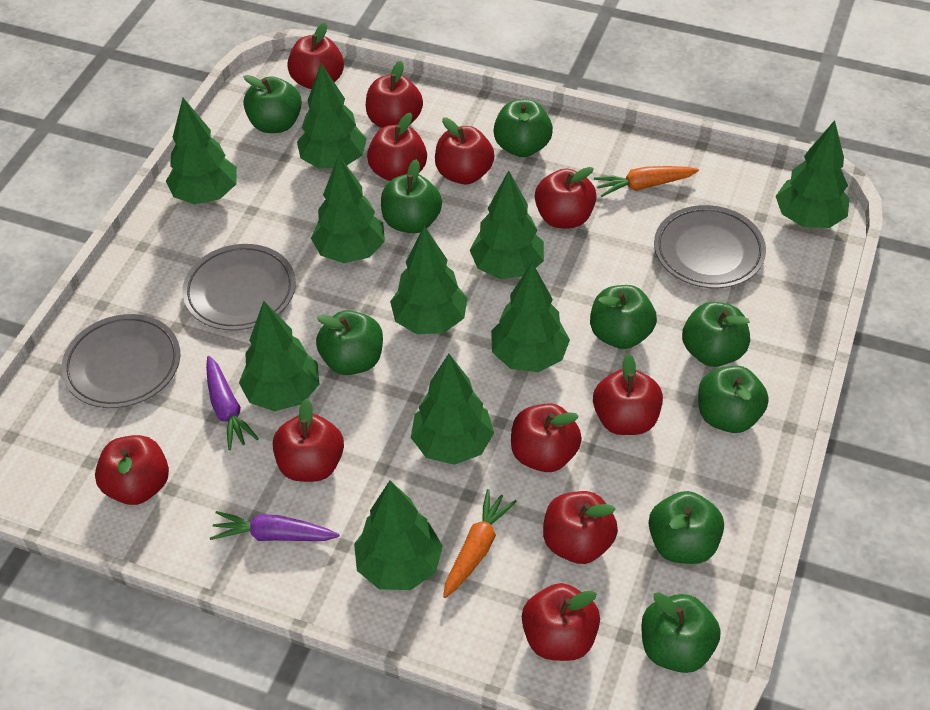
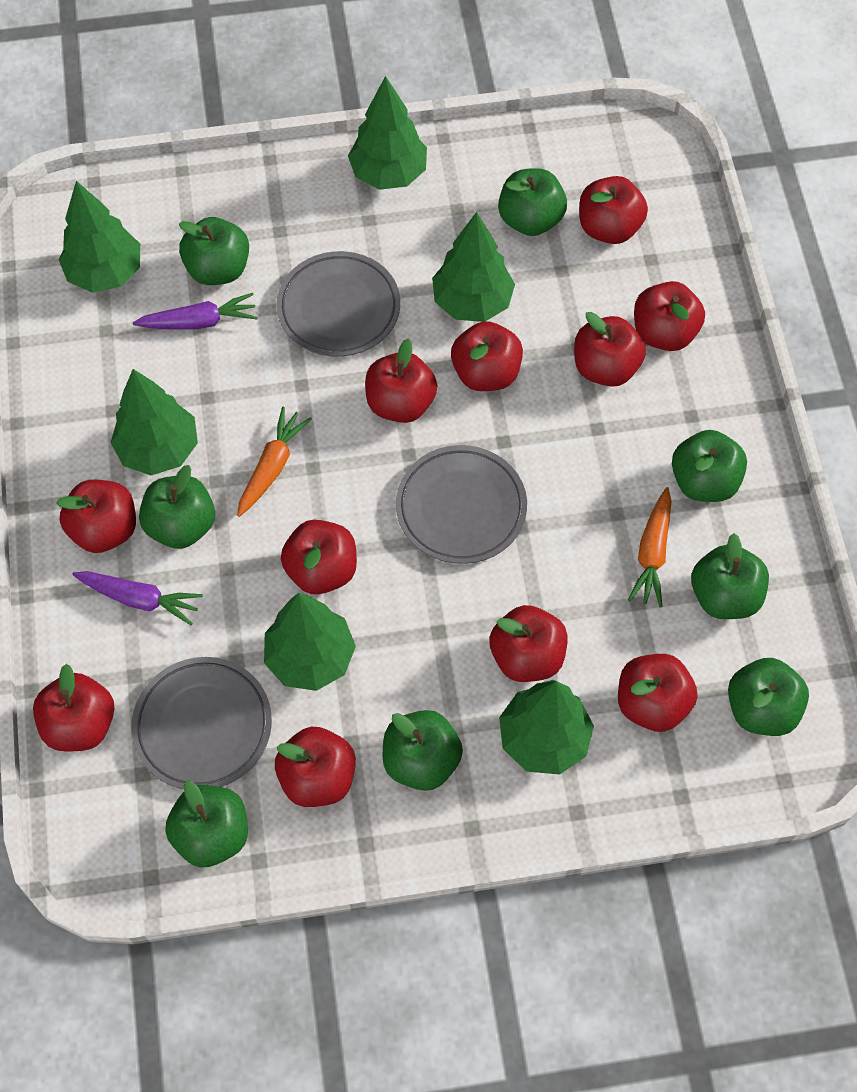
green apple: [243,75,302,133] [316,310,383,375] [381,159,442,233] [493,99,553,157] [590,285,657,349] [641,592,721,673] [649,491,724,564] [682,302,750,367] [698,365,769,433] = 9 -> [139,465,215,549] [165,780,248,867] [179,217,249,285] [383,710,463,791] [498,168,567,236] [672,430,747,502] [691,533,769,619] [728,658,809,736] = 8
green tree: [166,98,237,204] [239,301,319,411] [297,63,367,169] [311,154,385,263] [354,481,443,590] [390,225,468,334] [411,354,494,465] [470,170,544,279] [491,262,570,372] [776,120,850,228] = 10 -> [59,181,140,293] [110,369,198,475] [264,593,356,691] [348,76,427,190] [432,212,515,322] [499,680,594,774] = 6

